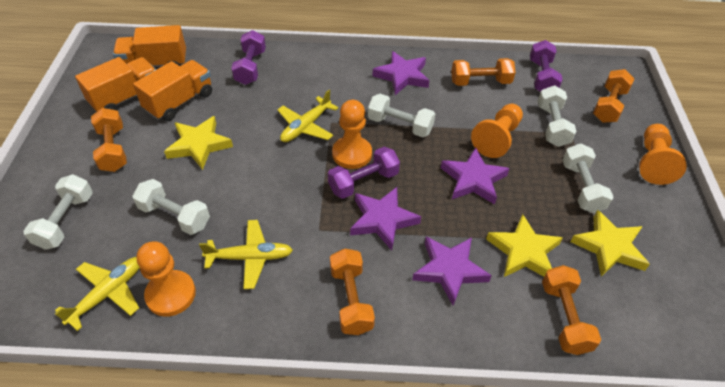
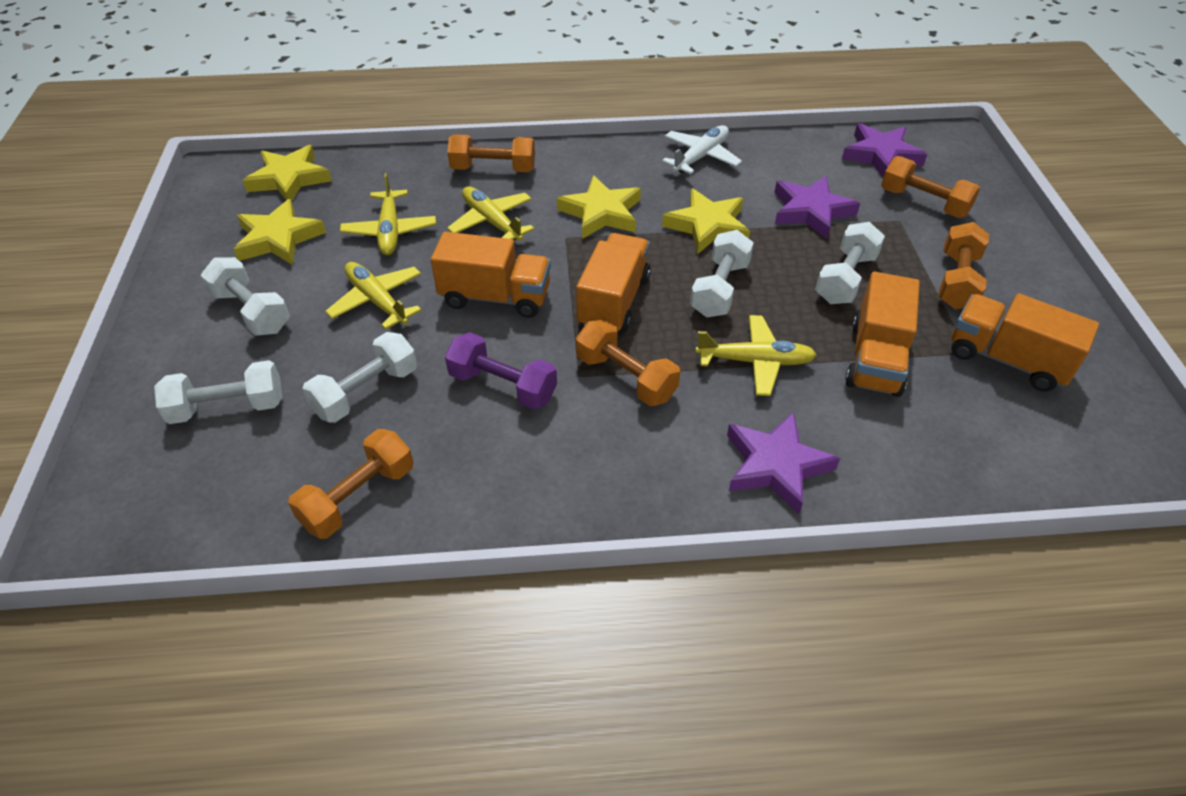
orange pawn: [137,241,196,317] [332,100,372,169] [471,104,523,158] [639,124,687,185] = 4 -> none = 0
orange truck: [75,57,156,112] [113,25,186,67] [133,60,212,121] = 3 -> [431,232,551,318] [576,233,651,333] [845,272,920,397] [951,293,1099,392] = 4
purple dumbbell: [231,30,266,85] [328,147,400,199] [530,40,563,92] = 3 -> [445,332,557,410] = 1
purple star: [350,187,421,250] [372,51,430,95] [412,236,492,306] [441,148,510,205] = 4 -> [727,412,840,514] [774,176,860,239] [842,123,927,177] = 3
white plane: none = 0 -> [662,125,742,174] = 1
yellow plane: [55,257,140,331] [199,220,293,289] [277,90,338,142] = 3 -> [325,262,422,330] [340,173,436,255] [447,186,535,241] [695,315,817,396] = 4
yellow star: [164,116,233,170] [486,214,563,277] [570,210,650,277] = 3 -> [233,199,326,265] [242,145,332,201] [557,175,641,239] [662,188,750,254] = 4

